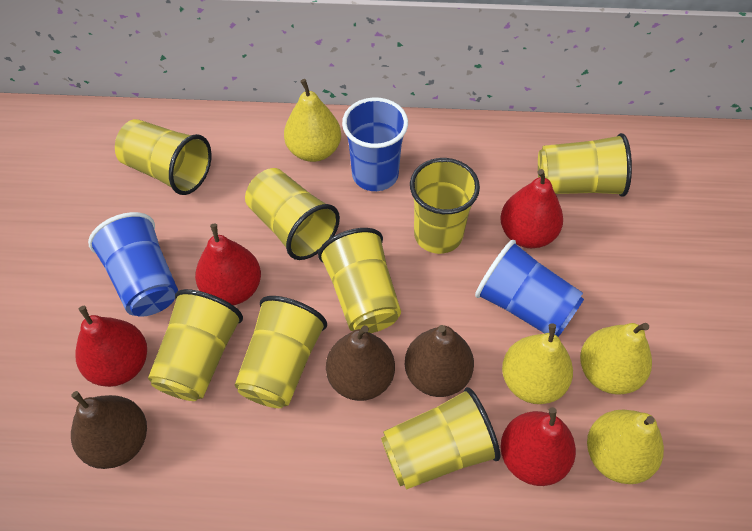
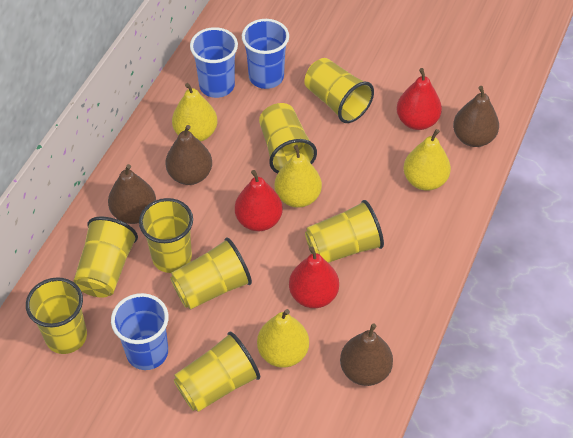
brown pear: [71,391,147,469] [326,325,395,401] [405,325,474,397] = 3 -> [108,164,156,224] [165,125,212,185] [340,323,393,386] [453,86,499,147] = 4
red pear: [75,306,147,387] [195,223,261,305] [500,169,563,248] [500,407,576,486] = 4 -> [235,170,283,231] [289,247,339,308] [396,68,442,130] = 3

